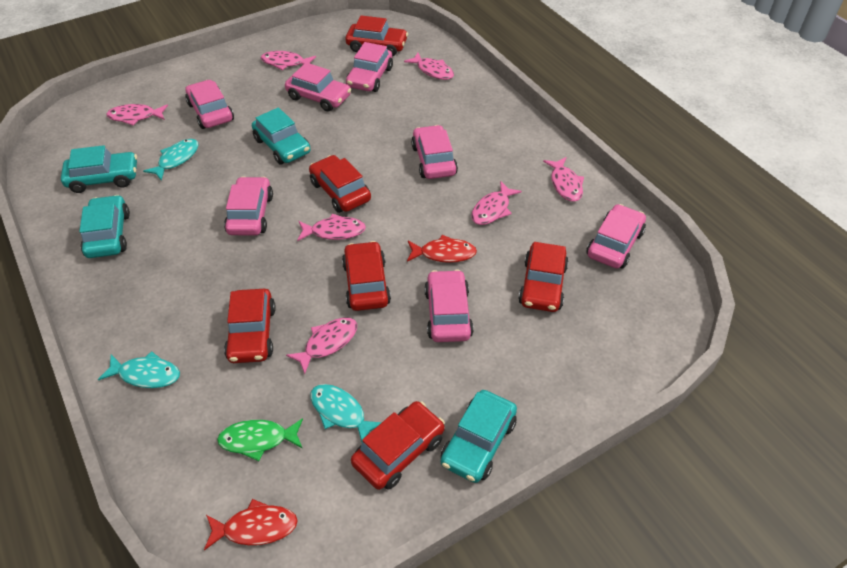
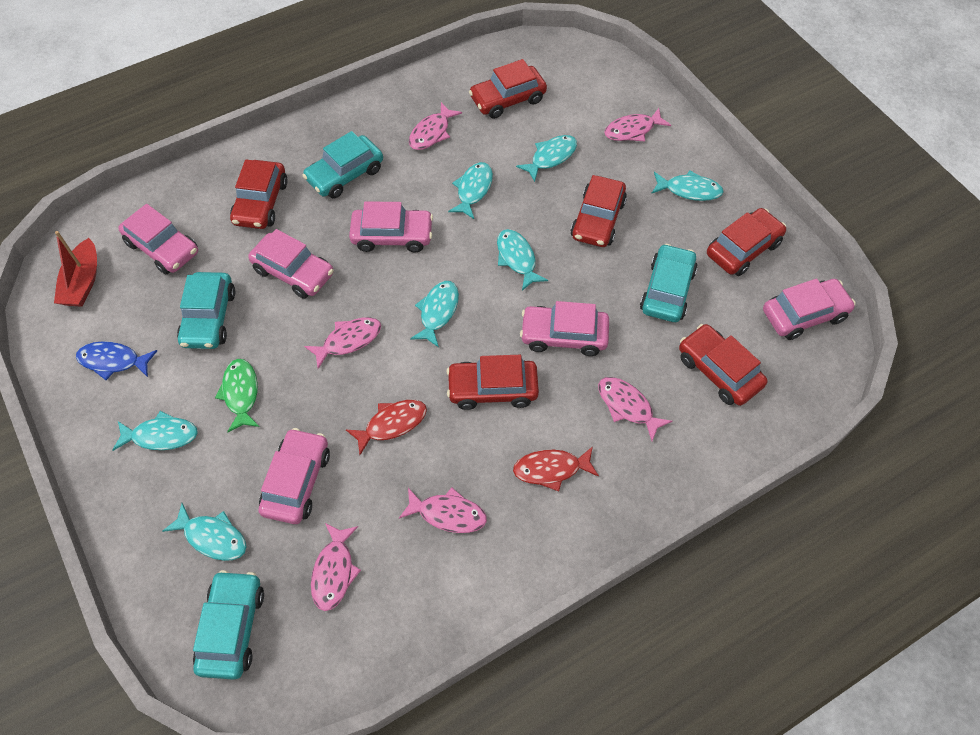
blue fish: none = 0 -> [76,341,157,380] = 1
pink car: [185,80,234,129] [224,176,273,235] [285,63,351,112] [346,42,393,92] [411,125,458,179] [424,269,474,342] [586,204,646,268] = 7 -> [118,204,198,274] [248,229,334,299] [258,428,330,524] [349,201,433,252] [520,301,609,356] [763,279,856,340] = 6
pink fish: [106,104,168,126] [261,51,316,70] [286,317,357,374] [297,214,366,241] [404,53,454,80] [471,181,522,225] [543,157,584,202] = 7 -> [304,317,381,369] [311,523,361,611] [399,487,487,533] [409,102,462,150] [598,377,672,441] [604,108,671,141] = 6
red boat: none = 0 -> [54,231,97,307] = 1
turquoise fish: [98,351,180,388] [143,139,199,181] [310,384,382,442] = 3 -> [113,411,198,451] [163,503,246,561] [410,281,459,347] [448,162,493,219] [497,229,548,291] [516,135,577,182] [651,171,724,201] = 7

